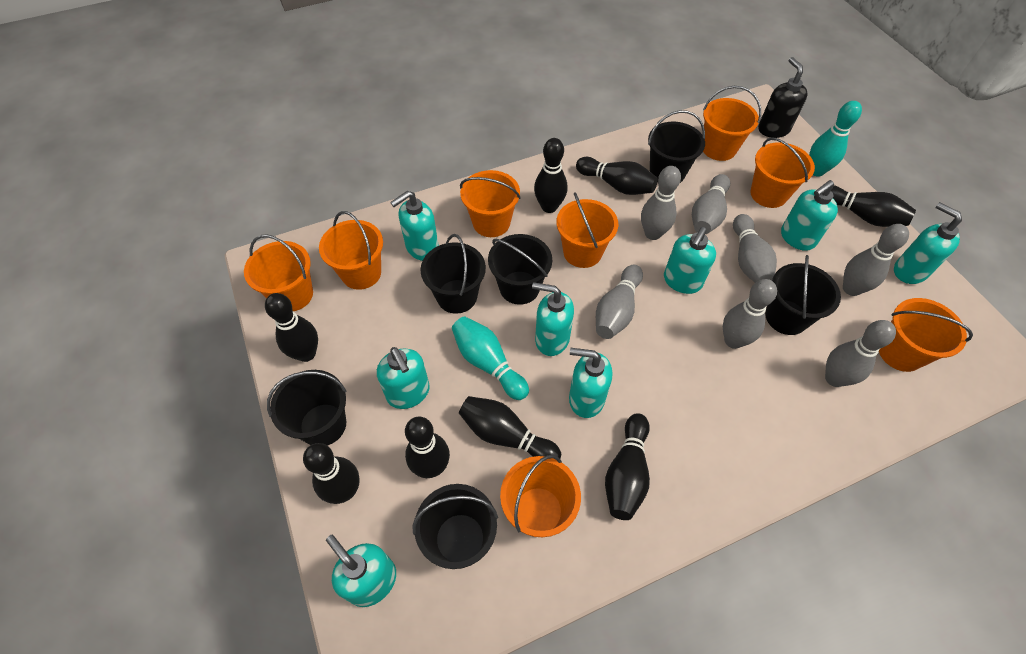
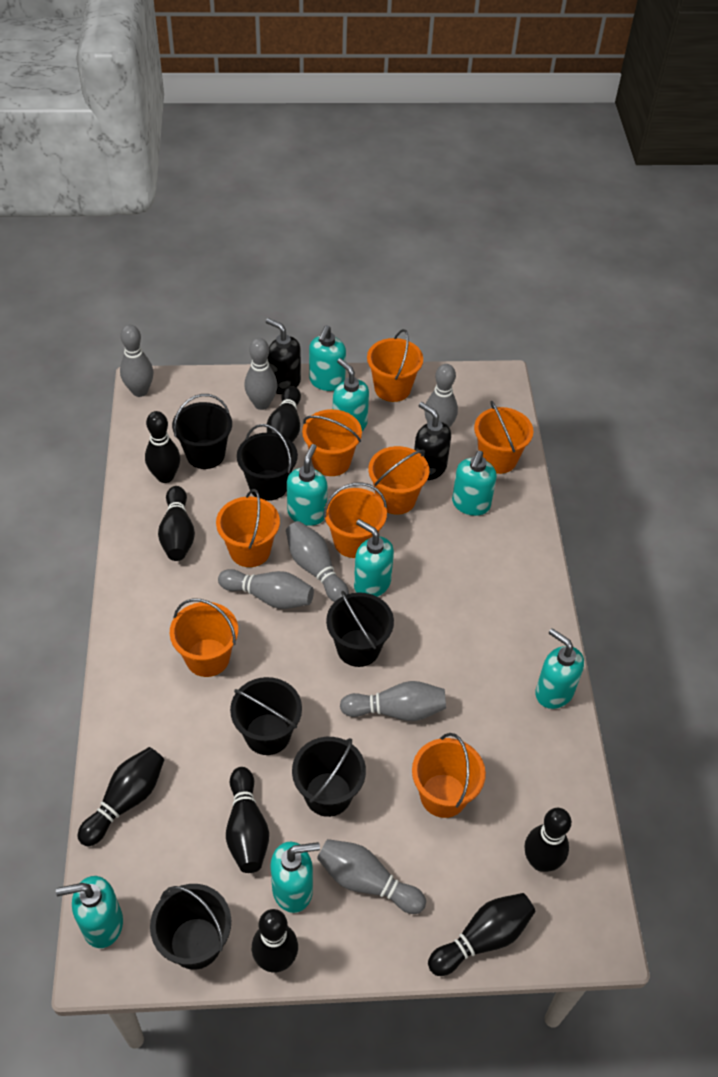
black soap dispenser: [758,57,808,138] = 1 -> [266,318,301,394] [414,402,451,480] = 2
turquoise bowling pin: [452,316,529,400] [809,101,862,177] = 2 -> none = 0

